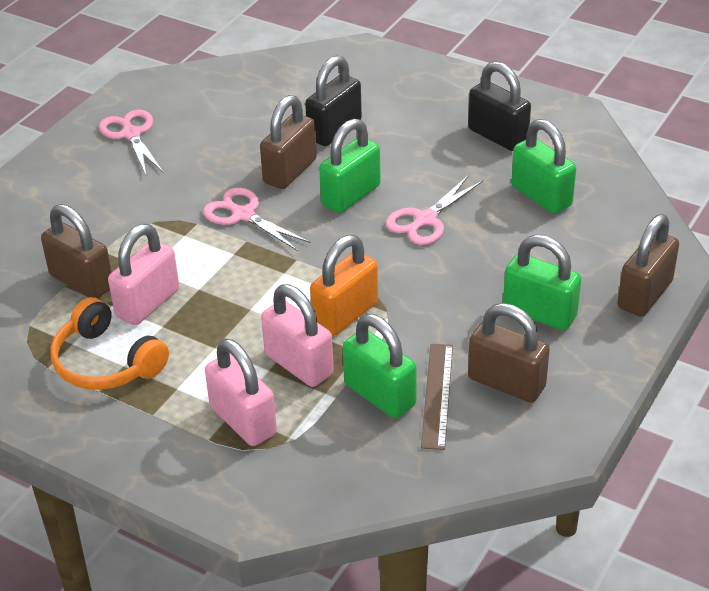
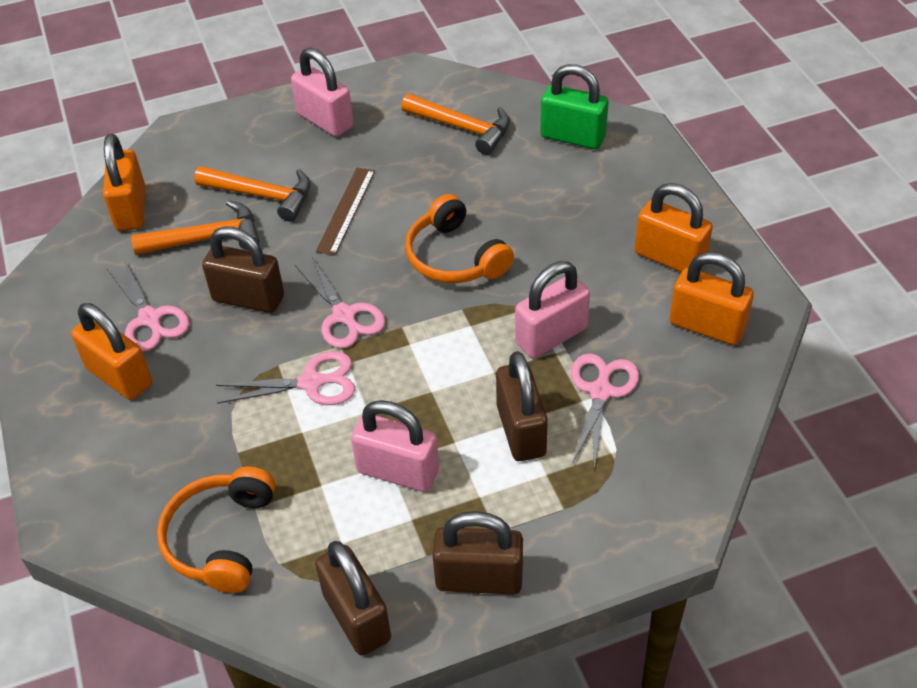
black padlock: [305,56,362,146] [468,61,531,151] = 2 -> none = 0
green padlock: [319,119,381,213] [343,314,417,418] [503,235,582,330] [511,119,576,214] = 4 -> [541,64,609,149] = 1
orange hammer: none = 0 -> [131,200,259,255] [194,166,311,222] [401,94,510,155] = 3
orange headphones: [50,297,169,390] = 1 -> [157,467,276,593] [405,194,514,283] = 2
orange padlock: [310,235,378,336] = 1 -> [71,303,152,400] [103,134,146,231] [635,183,713,272] [670,252,754,345] = 4
pink scissors: [99,110,163,175] [203,188,311,251] [386,175,483,245] = 3 -> [107,260,189,352] [216,351,355,405] [295,255,385,349] [571,353,639,468] = 4

